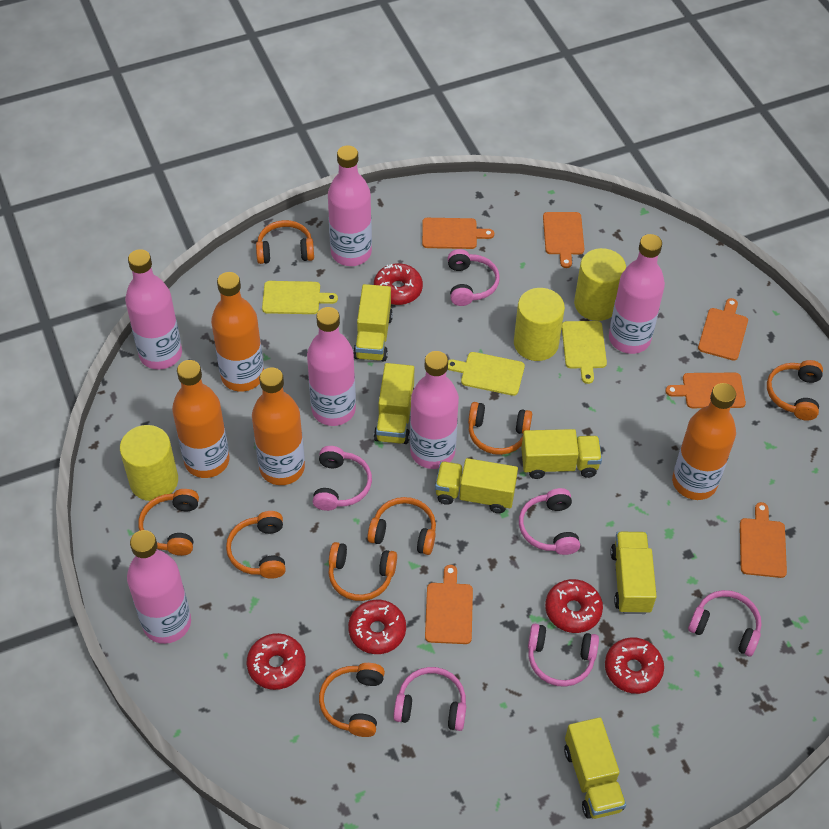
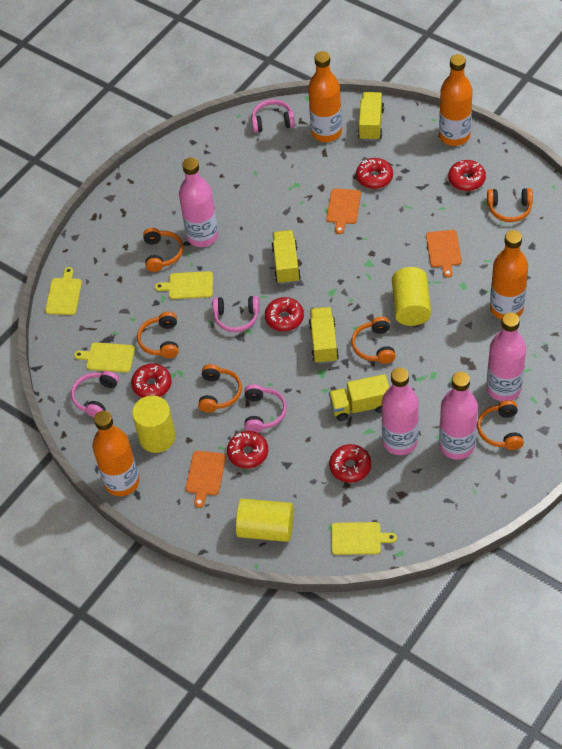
orange cutting board: [422,218,494,249] [425,565,473,644] [543,212,584,268] [665,373,746,408] [698,298,748,360] [740,502,787,578] = 6 -> [186,451,226,508] [326,188,361,234] [426,230,462,278] = 3
orange headphones: [139,489,199,556] [226,511,286,579] [256,220,314,264] [319,663,385,737] [328,542,397,601] [367,497,436,555] [468,402,532,455] [767,360,823,421] = 8 -> [137,312,179,358] [143,228,183,272] [198,364,242,413] [351,317,396,364] [477,400,524,450] [487,188,533,222] = 6
pink bottle: [125,249,182,370] [127,530,191,644] [307,307,356,426] [328,145,372,266] [410,351,459,469] [609,234,665,354] = 6 -> [179,158,218,247] [382,368,419,455] [439,372,478,460] [487,313,526,401] = 4
pink headphones: [313,446,372,511] [393,667,466,731] [448,249,500,306] [519,488,580,555] [528,624,599,687] [688,590,762,657] = 6 -> [71,371,119,417] [213,296,260,332] [244,384,287,433] [251,99,295,133] = 4
red donut: [247,633,306,690] [348,600,406,654] [374,263,423,305] [545,579,603,633] [605,637,664,694] = 5 -> [131,364,172,398] [227,431,268,469] [265,297,304,332] [329,444,371,483] [356,158,393,189] [448,160,486,191] = 6
yellow cutting board: [262,281,338,314] [448,352,525,396] [562,321,607,384] = 3 -> [45,267,82,315] [74,342,135,373] [155,271,213,299] [331,522,397,555] = 4
yellow truck: [353,284,393,361] [374,363,414,444] [435,458,518,513] [521,429,602,479] [564,717,626,819] [610,532,657,614] = 6 -> [271,230,301,284] [309,307,339,364] [329,374,389,421] [358,92,384,141] = 4

